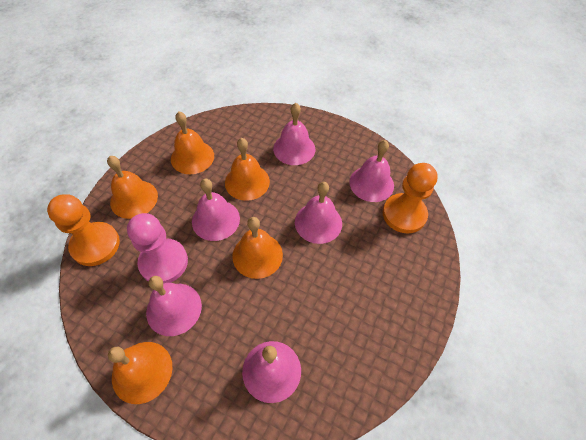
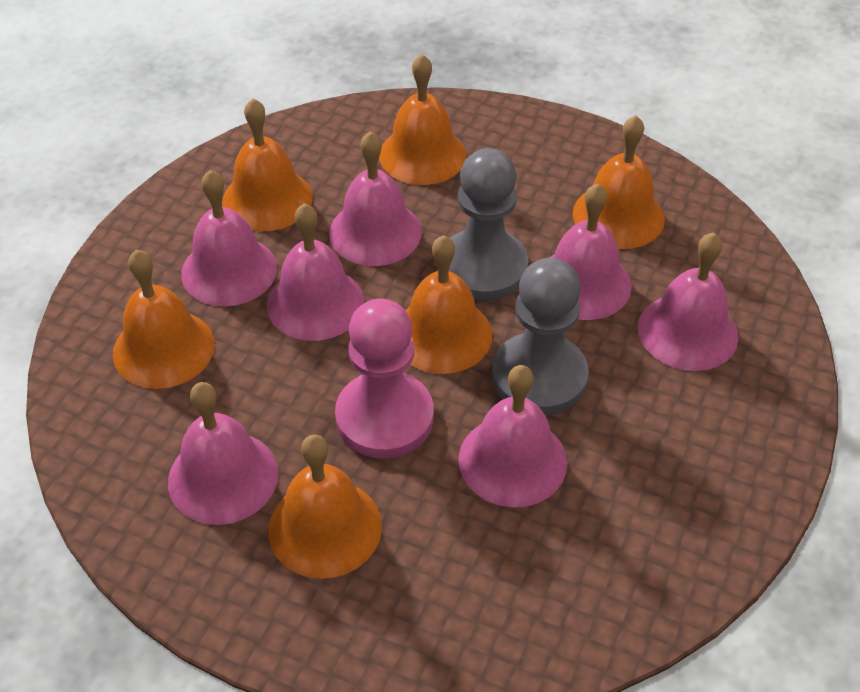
grey pawn: none = 0 -> [449,148,528,301] [492,258,589,416] = 2
orange bell: [107,156,158,219] [108,342,172,404] [171,112,214,174] [225,138,270,201] [232,217,283,279] = 5 -> [113,250,214,389] [222,98,313,231] [268,434,382,579] [379,54,466,185] [405,235,492,374] [573,115,665,249] = 6
orange pawn: [47,194,120,266] [383,163,438,233] = 2 -> none = 0
pink bell: [146,276,202,336] [192,179,240,241] [242,341,301,403] [273,103,315,165] [295,182,342,244] [349,140,394,202] = 6 -> [168,382,278,525] [181,170,277,306] [267,203,364,341] [329,131,422,266] [458,365,567,507] [549,183,632,320] [638,232,738,371] = 7

